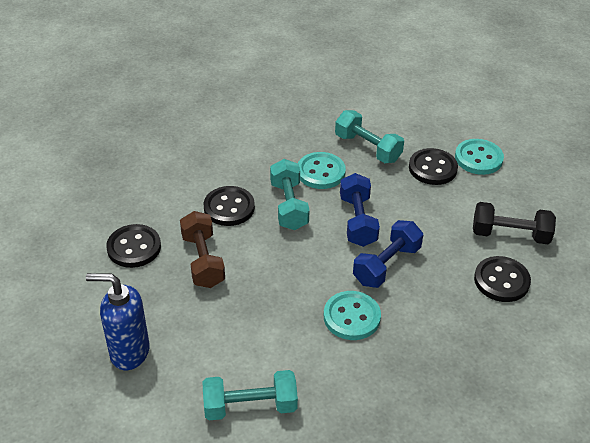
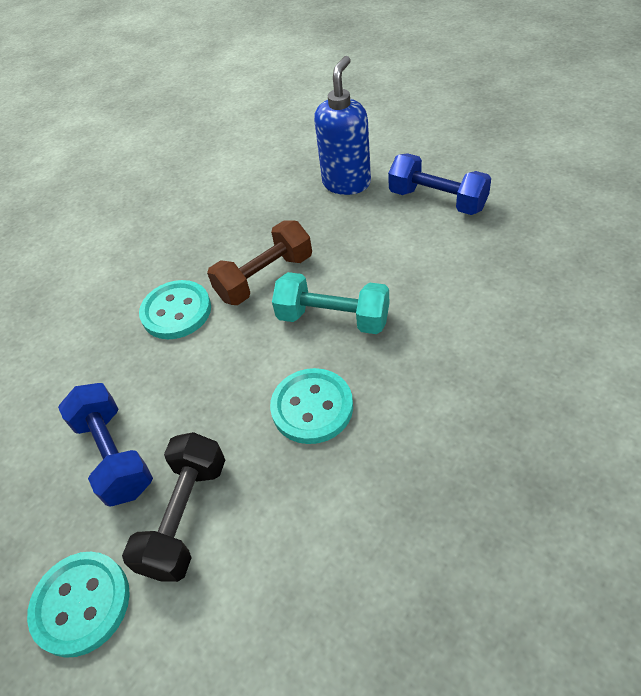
black button: [106,224,161,268] [204,186,255,226] [409,148,458,185] [474,256,531,302] = 4 -> none = 0
turquoise dumbbell: [203,370,298,420] [270,159,310,230] [335,110,404,163] = 3 -> [272,272,389,334] = 1

